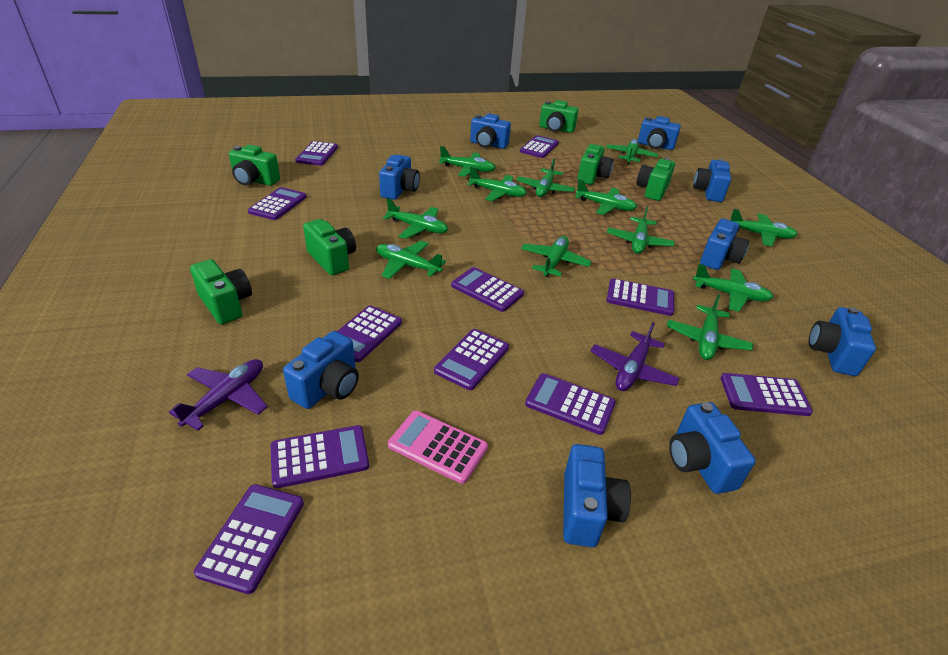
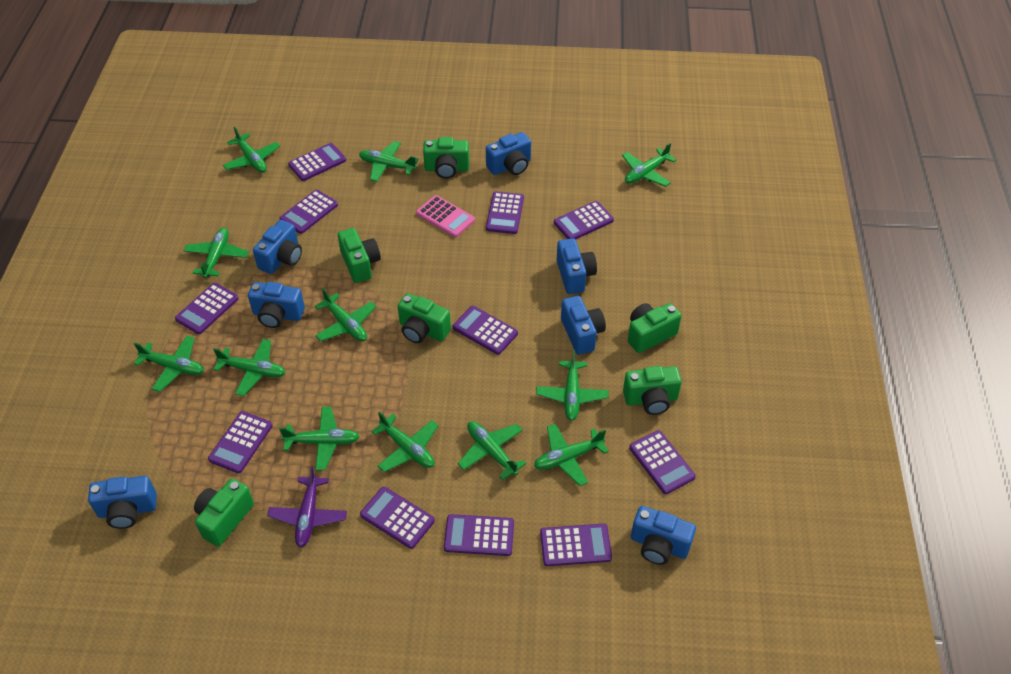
blue camera: [283,331,359,409] [379,155,420,200] [470,114,511,149] [563,444,631,547] [638,116,681,150] [669,402,756,494] [693,158,731,202] [700,219,750,270] [809,307,876,376] = 9 -> [88,476,157,529] [248,282,305,328] [253,220,302,274] [486,132,531,175] [556,238,597,294] [561,296,606,355] [631,506,696,565] = 7
purple plane: [169,359,268,431] [590,322,680,391] = 2 -> [267,466,347,548] = 1

